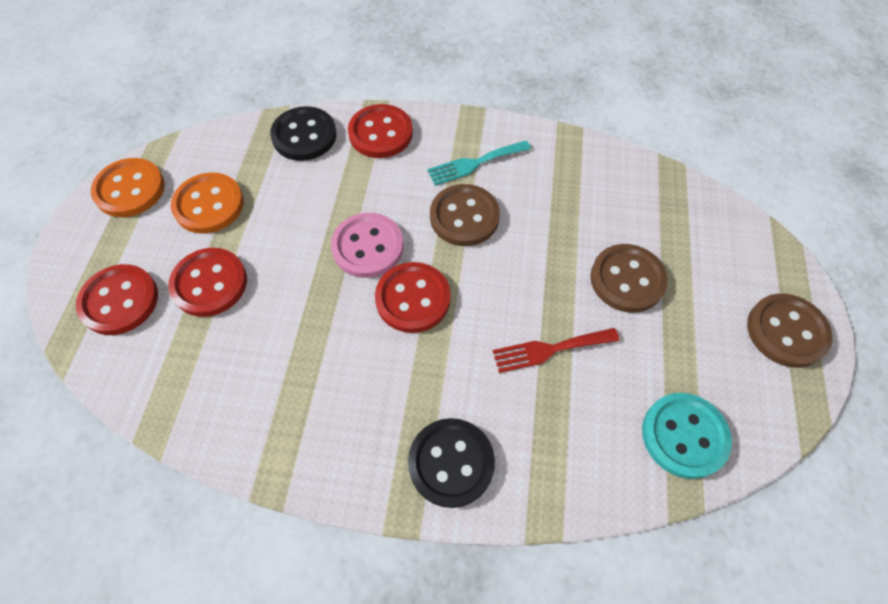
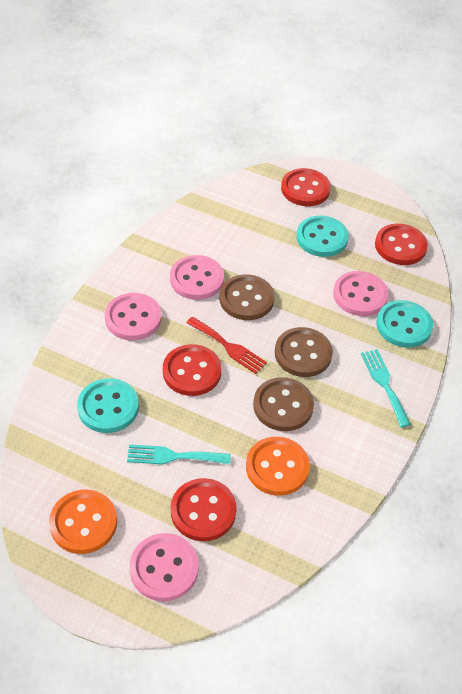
black button: [270,106,336,161] [408,418,495,508] = 2 -> none = 0
pink button: [331,213,404,278] = 1 -> [105,293,161,340] [129,533,199,601] [170,255,224,300] [333,271,388,316] = 4
turquoise button: [642,393,732,479] = 1 -> [77,378,139,433] [297,216,349,257] [376,300,433,348] = 3
turquoise fork: [427,141,531,186] = 1 -> [127,444,231,465] [361,349,411,427] = 2

